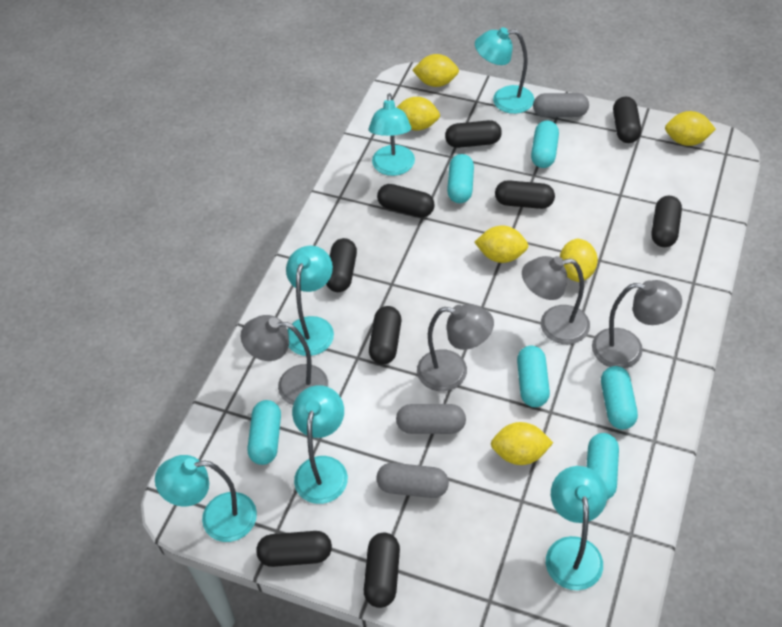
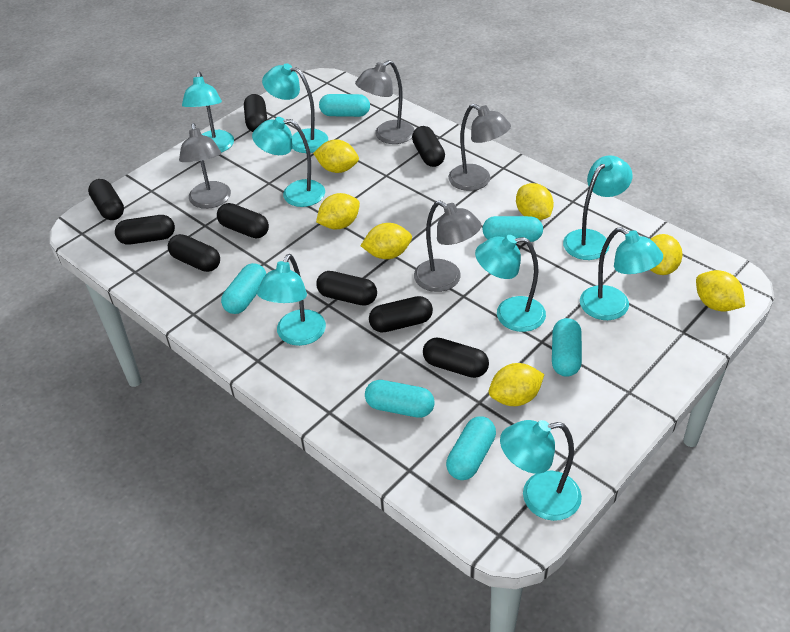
grey capsule: [377,463,449,498] [396,404,466,434] [533,93,589,117] = 3 -> none = 0
turquoise lamp: [155,455,257,542] [286,246,334,356] [292,385,348,504] [369,93,415,176] [475,27,534,114] [546,466,607,590] = 6 -> [182,72,234,153] [252,117,325,207] [257,254,326,346] [262,63,328,153] [475,235,546,332] [500,420,582,521] [563,155,633,260] [580,227,663,320] = 8
yellow lemon: [396,97,440,130] [412,54,459,87] [474,225,528,263] [491,422,553,465] [560,239,598,282] [665,111,716,146] = 6 -> [313,139,359,173] [316,193,360,229] [361,223,412,259] [489,363,545,406] [516,183,554,220] [650,234,683,275] [696,270,745,312] = 7

